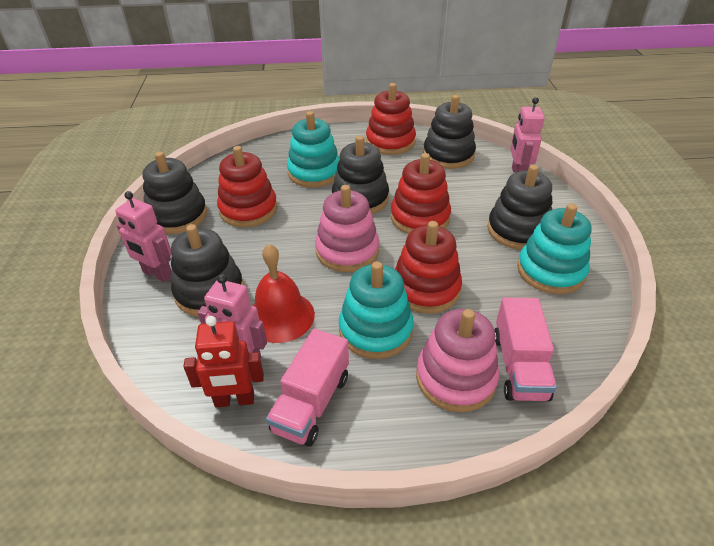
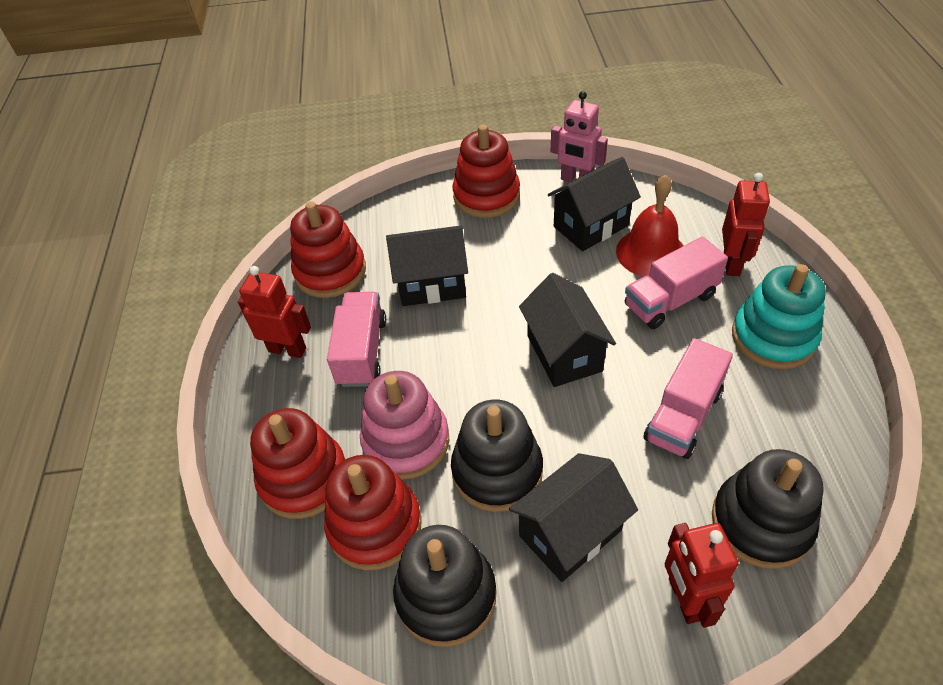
black house: none = 0 -> [386,226,468,306] [509,453,638,582] [519,273,616,387] [548,157,641,251] = 4
black stacking toy: [143,152,207,234] [171,224,244,317] [332,135,389,214] [423,95,476,169] [487,165,552,250] = 5 -> [393,525,497,647] [451,400,543,512] [712,449,824,569] = 3
pink robot: [115,191,171,282] [197,274,267,359] [510,97,545,173] = 3 -> [551,91,608,182] = 1
pink stacking toy: [315,185,379,272] [416,309,499,412] = 2 -> [360,371,449,480] = 1
pink truck: [266,329,349,446] [494,298,557,401] = 2 -> [327,292,386,387] [625,237,728,329] [643,338,733,459] = 3
red robot: [183,316,264,407] = 1 -> [238,266,311,358] [665,523,738,628] [722,173,770,276] = 3
turquoise stacking toy: [287,111,340,188] [339,261,414,359] [517,203,592,294] = 3 -> [732,264,826,369] = 1

